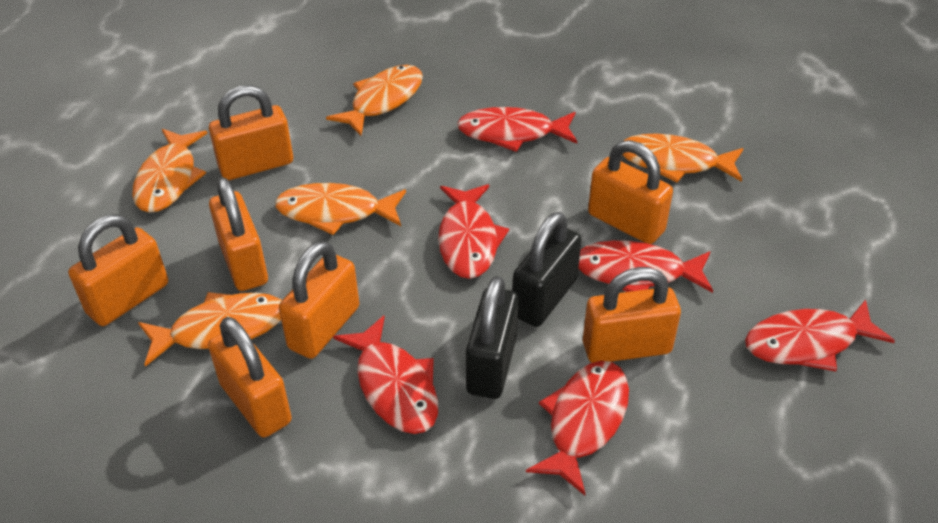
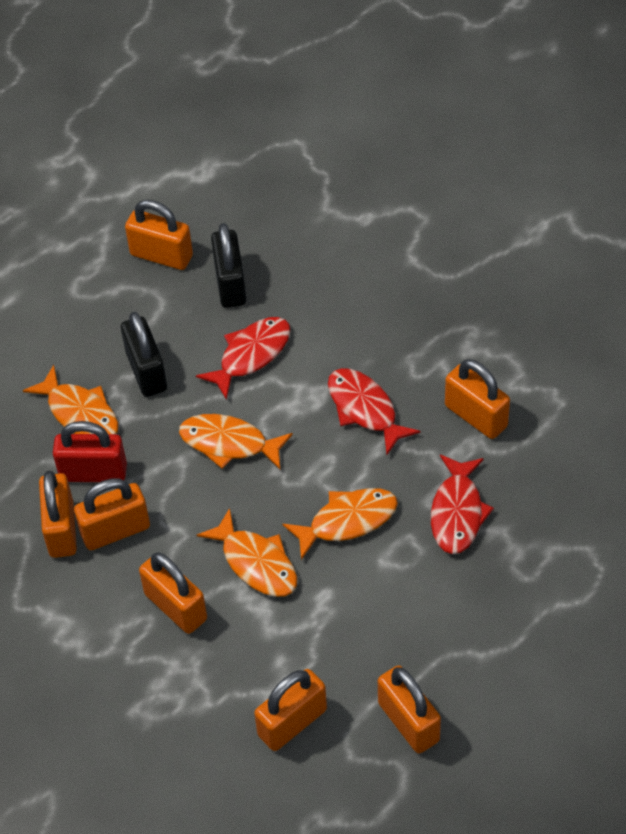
orange fish: [132,129,208,213] [138,292,282,367] [275,183,406,235] [326,65,423,136] [623,134,744,183] = 5 -> [23,365,118,434] [179,414,293,469] [197,508,297,597] [282,488,398,560] = 4
red fish: [333,316,438,434] [438,184,509,279] [457,107,577,152] [526,361,629,496] [578,240,713,293] [745,300,895,372] = 6 -> [196,317,290,400] [328,368,421,455] [431,455,494,554] = 3
red padlock: none = 0 -> [53,421,127,482] = 1

